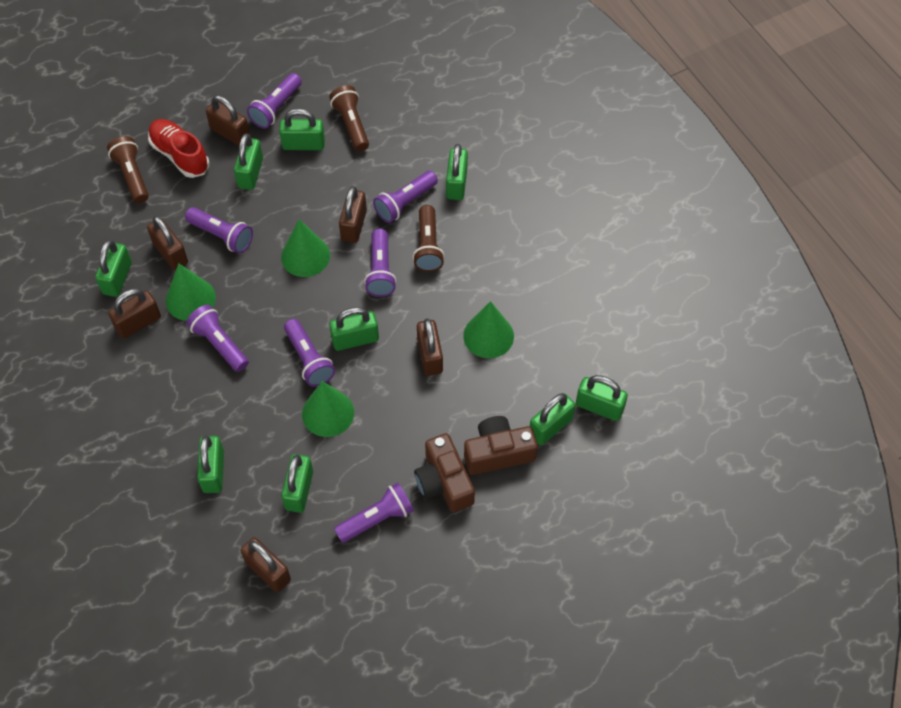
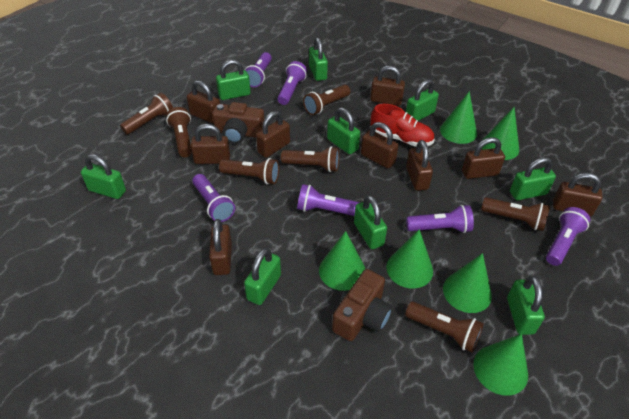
brown flashlight: [107,136,149,203] [329,85,369,151] [413,205,445,272] = 3 -> [120,93,173,134] [166,107,192,157] [219,158,279,184] [281,146,339,172] [303,85,350,115] [405,302,484,353] [481,197,550,231] = 7
brown padlock: [108,288,161,339] [147,216,188,270] [206,95,250,146] [240,537,291,592] [339,186,367,243] [417,318,443,376] = 6 -> [187,80,220,124] [191,124,230,164] [209,219,232,275] [256,111,290,158] [361,122,399,168] [370,66,405,106] [406,140,433,191] [462,137,505,179] [553,173,603,216] = 9
green cone: [166,263,216,321] [281,219,330,277] [302,381,354,437] [463,301,514,358] = 4 -> [319,231,365,291] [386,229,433,288] [440,91,477,144] [443,253,492,313] [473,334,528,396] [482,107,519,160] = 6
purple flashlight: [185,207,253,253] [186,304,249,372] [247,73,302,129] [284,319,335,387] [334,483,414,543] [364,229,397,297] [373,171,438,223] = 7 -> [192,174,235,222] [245,52,272,87] [277,61,307,105] [297,184,360,216] [406,205,474,233] [546,207,590,266] = 6

